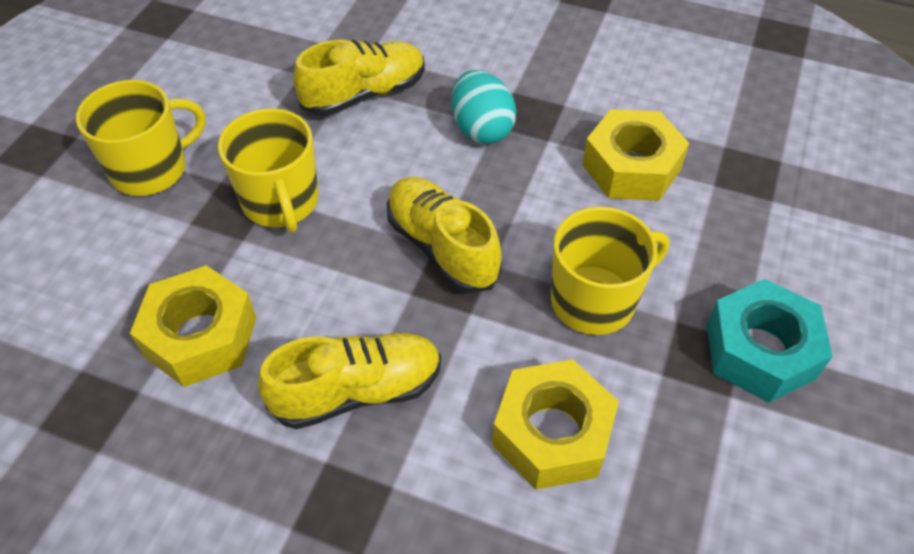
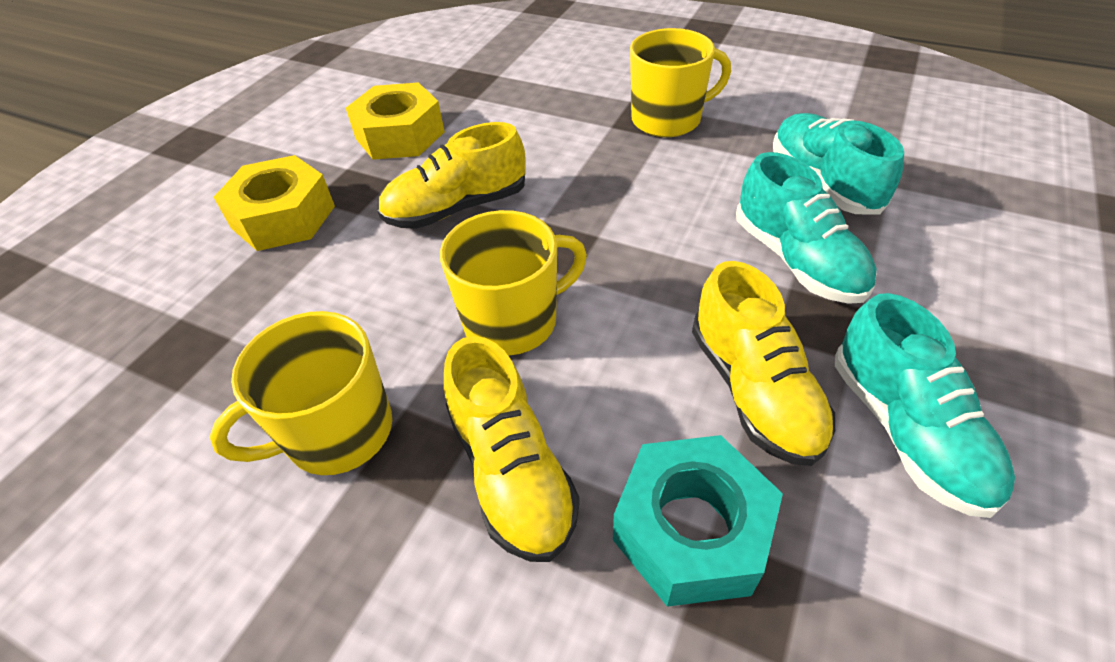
turquoise egg: [452,70,516,144] = 1 -> none = 0
turquoise shoe: none = 0 -> [736,152,877,304] [773,113,904,215] [835,293,1015,518] = 3
yellow nut: [130,265,256,387] [492,359,619,490] [582,109,689,201] = 3 -> [214,155,335,251] [346,82,445,160] = 2

